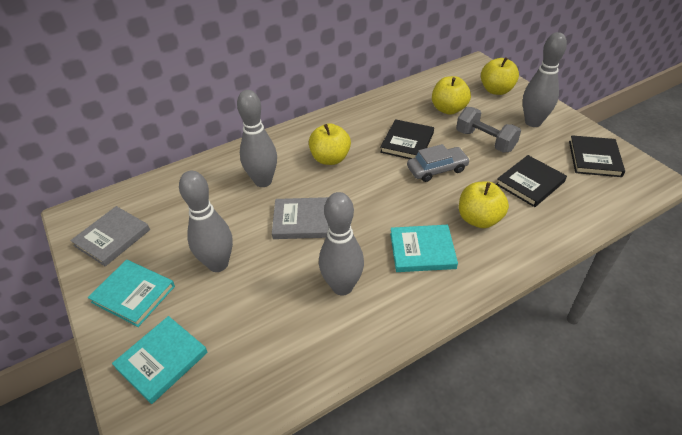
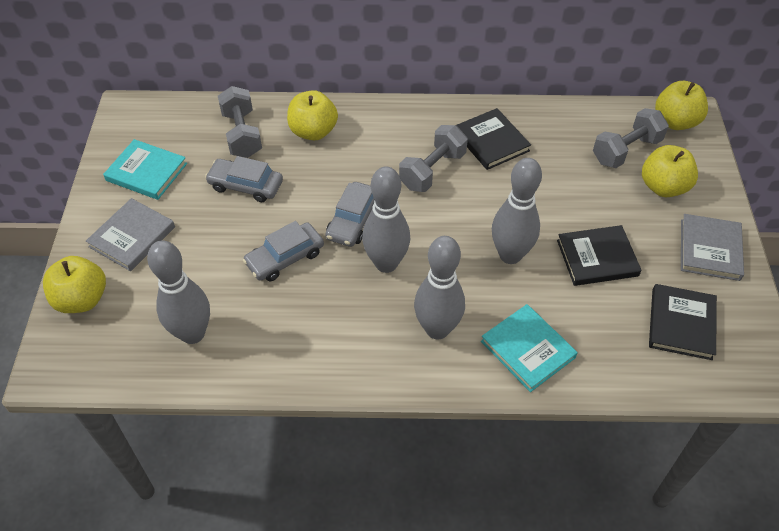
grey car: [407,144,470,182] = 1 -> [205,156,283,202] [243,221,324,281] [325,182,375,247] = 3
grey dumbbell: [456,107,521,152] = 1 -> [218,86,262,158] [399,125,468,192] [593,108,669,168] = 3
turquoise book: [88,259,175,327] [112,316,208,404] [390,225,458,272] = 3 -> [103,139,187,200] [481,304,578,392] = 2

